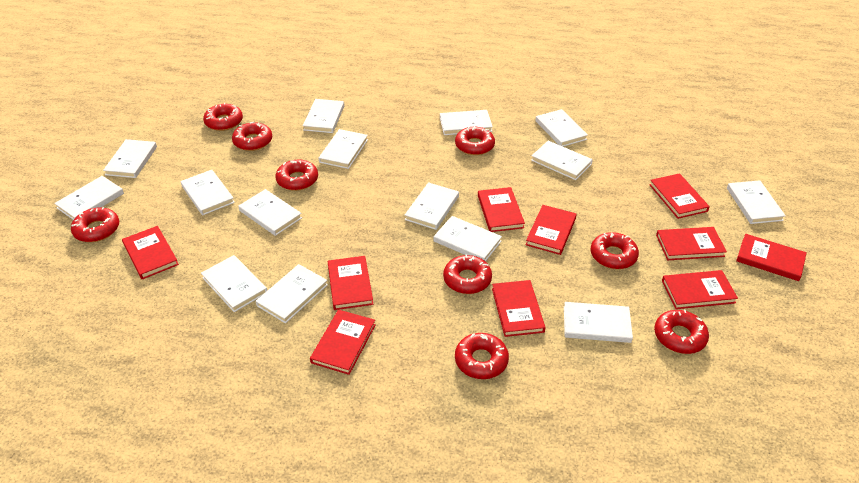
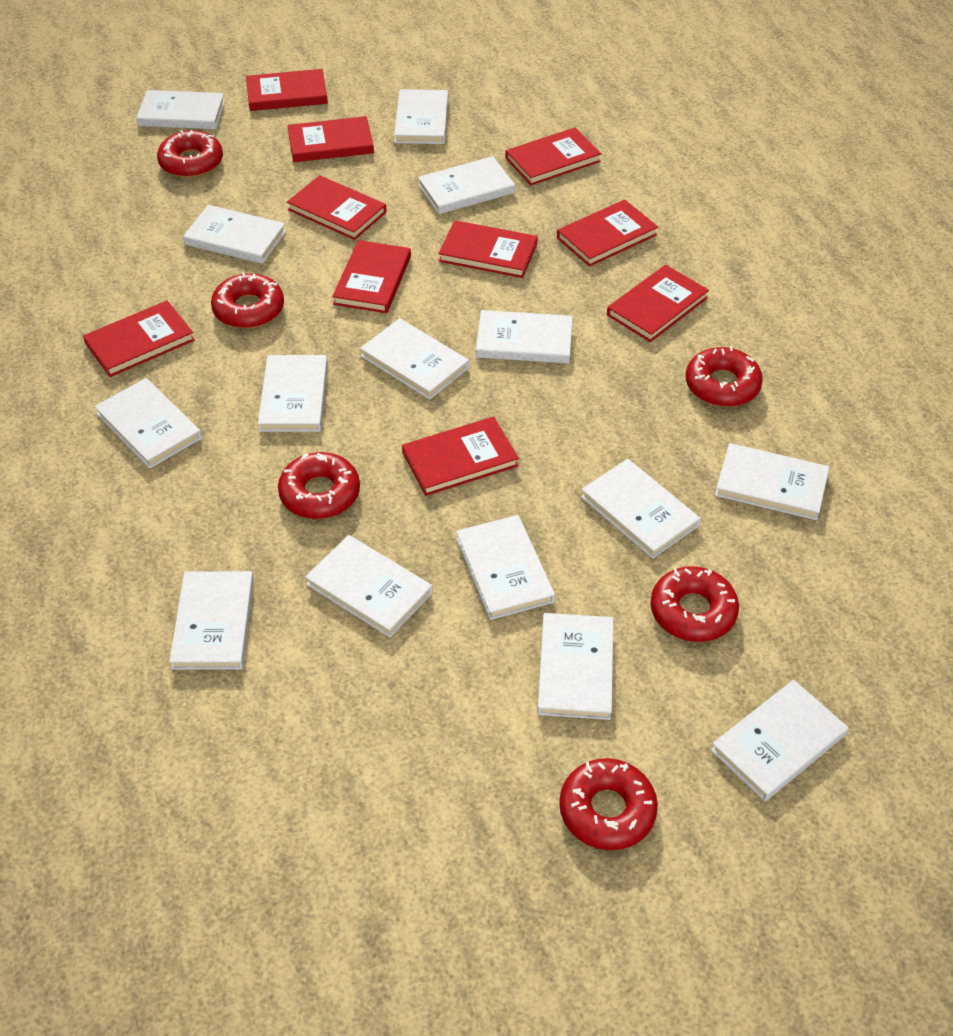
red donut: [71,207,119,242] [203,103,243,131] [232,122,272,151] [276,160,318,191] [443,254,492,294] [455,126,495,155] [455,333,509,379] [591,232,639,269] [654,309,709,354] = 9 -> [157,130,223,178] [211,272,284,329] [278,452,360,519] [559,758,658,850] [651,566,739,642] [686,346,763,407] = 6

